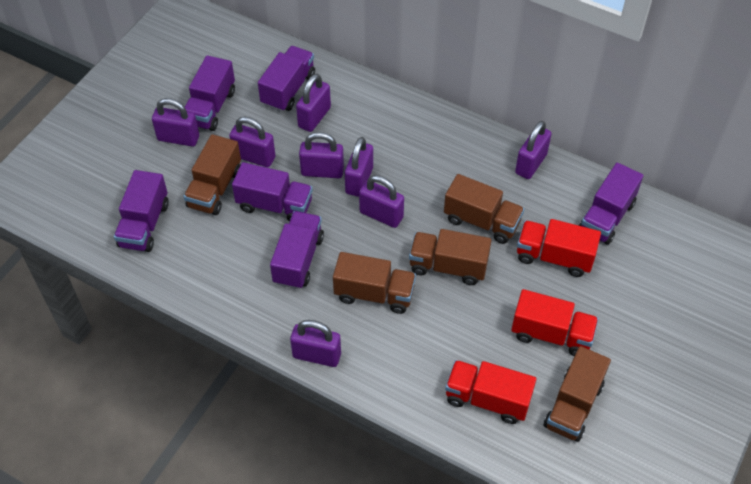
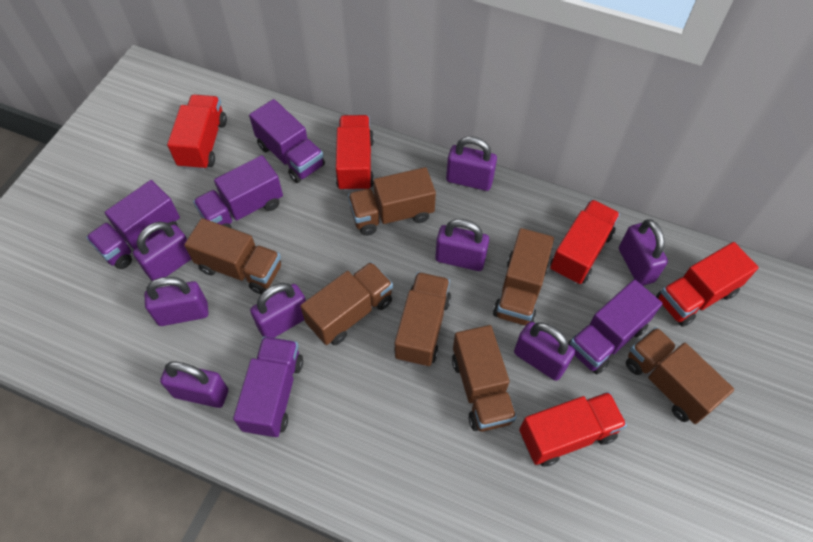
brown truck: [183,134,241,215] [333,252,416,314] [409,229,492,285] [444,174,524,244] [544,346,611,442] = 5 -> [184,218,281,294] [300,262,393,345] [348,167,436,236] [394,272,451,367] [452,325,517,432] [493,228,554,325] [626,327,734,424] = 7
purple truck: [114,170,169,252] [185,55,235,131] [232,162,313,222] [258,46,315,112] [270,211,324,289] [579,163,643,245] = 6 -> [86,180,180,269] [193,155,283,228] [233,336,303,437] [249,99,325,183] [568,279,662,374] = 5
red truck: [445,360,536,424] [511,289,599,356] [517,219,601,277] = 3 -> [167,95,227,170] [336,115,374,192] [519,392,627,467] [550,199,620,284] [656,242,759,327] = 5

